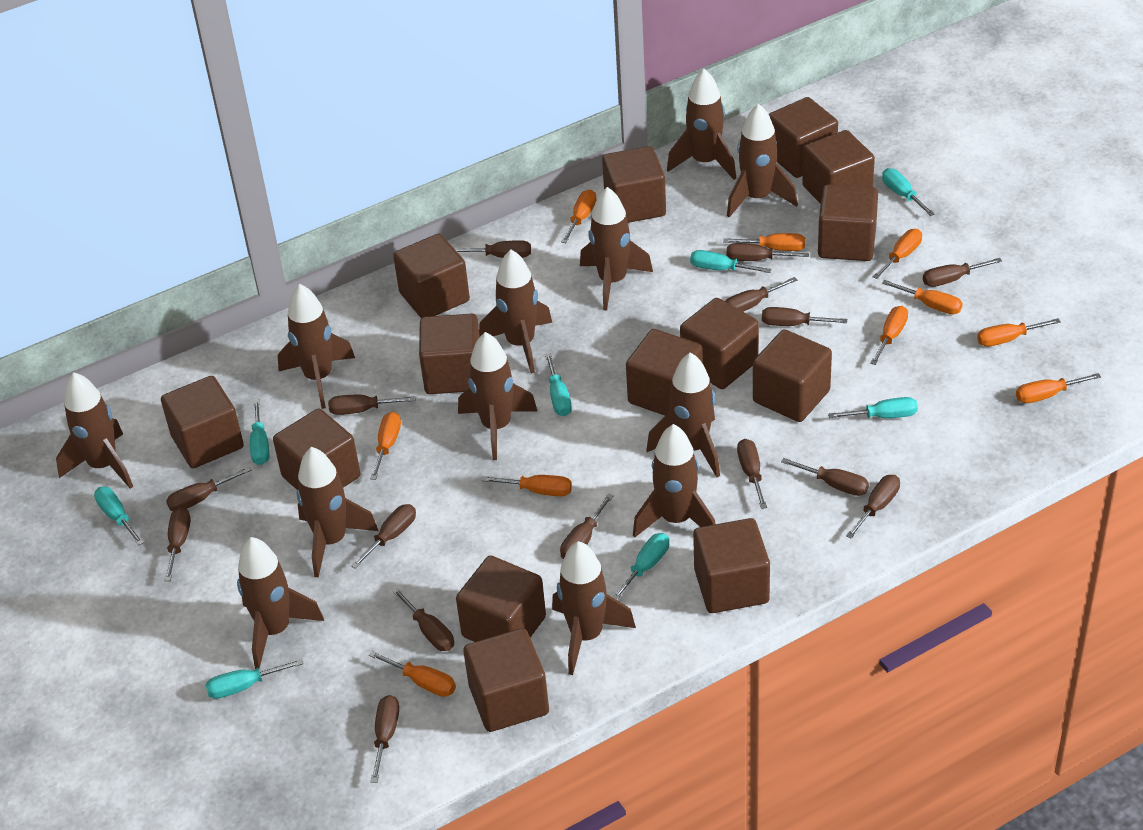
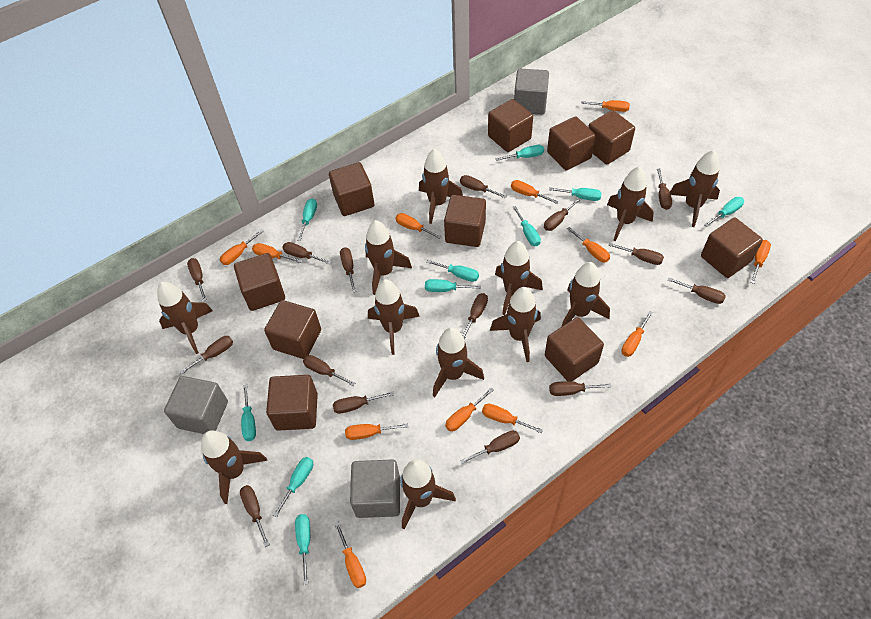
brown cube: [161,376,244,468] [273,408,360,490] [393,234,470,318] [419,314,480,394] [456,555,546,642] [463,628,549,732] [602,146,666,223] [626,329,703,416] [680,298,759,389] [693,518,770,613] [753,329,832,422] [769,97,838,178] [802,130,875,204] [818,185,878,261] = 14 -> [234,253,285,311] [264,300,321,359] [266,375,318,431] [329,162,374,216] [444,195,486,247] [488,99,533,152] [545,317,604,381] [547,116,596,170] [588,110,635,164] [701,218,763,278] = 10
grey cube: none = 0 -> [164,376,228,434] [350,459,400,518] [514,69,549,115] = 3
orange screwdriver: [369,651,456,697] [370,412,401,480] [481,475,572,496] [561,190,597,243] [723,233,805,251] [870,306,908,365] [872,229,922,279] [882,280,963,314] [977,318,1061,347] [1016,373,1101,403] = 10 -> [220,229,263,265] [252,243,302,263] [334,522,366,588] [345,423,408,440] [395,213,442,239] [445,388,494,431] [482,404,543,433] [511,180,559,204] [567,227,610,262] [581,100,630,112] [621,311,653,357] [750,240,771,284] = 12
turquoise screwdriver: [94,487,144,545] [205,659,303,699] [250,399,269,465] [545,353,572,416] [612,533,669,600] [690,250,771,273] [828,397,918,418] [882,168,935,216] = 8 -> [241,384,256,441] [273,457,313,517] [295,514,310,585] [297,198,317,241] [425,279,481,292] [426,260,479,282] [495,145,544,161] [513,206,541,246] [549,187,602,201] [704,197,744,227] = 10

